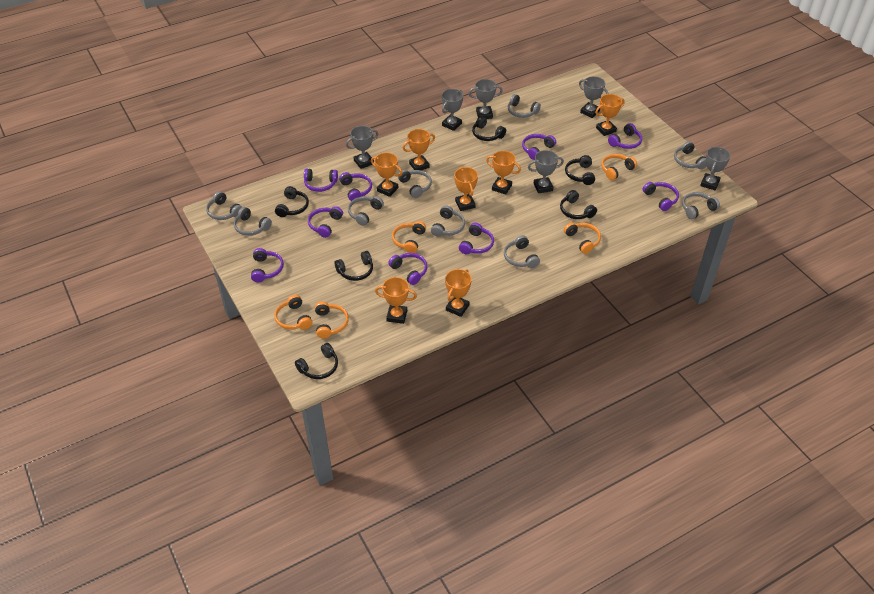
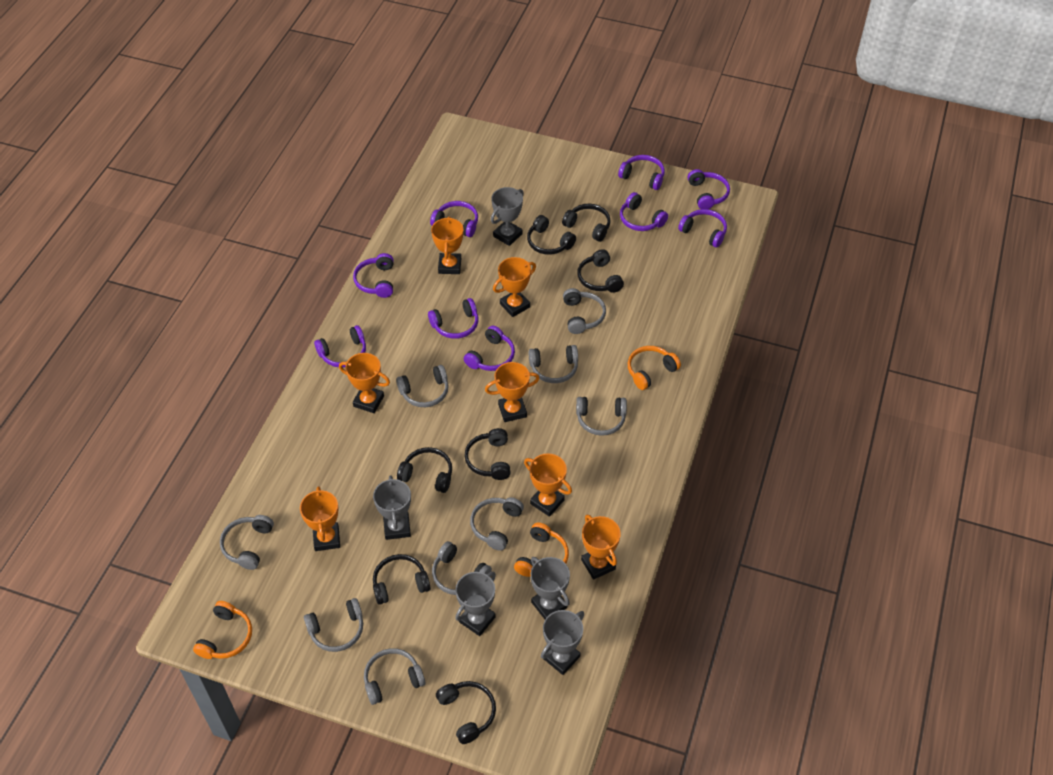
black headphones: [275,186,309,217] [295,343,338,379] [334,251,373,281] [472,116,506,141] [560,190,597,219] [565,155,595,185] = 6 -> [373,554,431,605] [397,447,452,493] [436,681,496,744] [465,428,511,480] [527,215,576,255] [562,204,611,242] [577,249,624,293] = 7
grey trophy: [346,126,378,169] [442,89,463,131] [468,79,502,119] [528,150,564,193] [579,76,608,118] [700,147,731,191] = 6 -> [373,475,411,540] [455,571,496,636] [491,187,524,246] [531,557,570,619] [541,610,584,675] = 5
orange headphones: [274,295,313,330] [315,302,349,339] [392,221,426,253] [564,223,601,254] [601,154,637,180] = 5 -> [193,601,252,659] [514,523,569,577] [628,346,681,390] = 3

